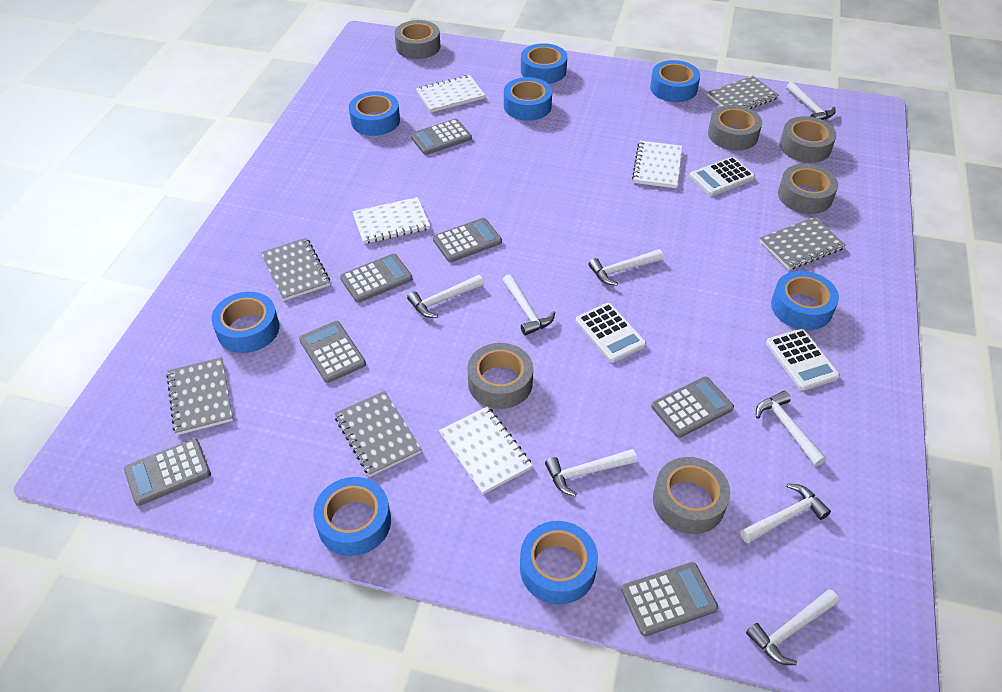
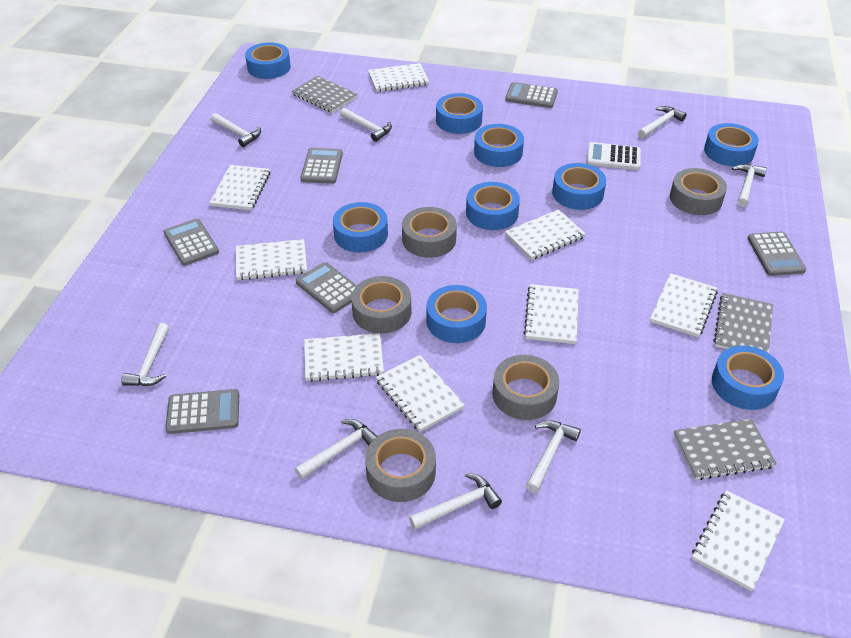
blue tape: [211,292,279,353] [313,477,391,556] [349,91,400,136] [504,77,552,121] [520,521,598,604] [521,43,567,84] [650,60,700,102] [771,271,839,330] = 8 -> [245,42,291,79] [333,202,388,253] [426,285,487,343] [436,93,483,134] [466,182,520,230] [474,124,524,167] [552,163,606,210] [704,123,759,166] [712,346,784,410] = 9
grey calculator: [124,438,211,506] [299,321,366,383] [340,254,413,303] [410,119,472,155] [433,218,502,262] [621,562,718,636] [651,376,734,438] = 7 -> [163,219,219,266] [165,389,239,434] [296,262,357,313] [300,148,343,184] [505,82,558,108] [747,231,806,276] = 6
grey notebook: [166,357,233,435] [261,238,330,301] [334,391,422,477] [707,76,779,109] [760,217,846,270] = 5 -> [292,76,358,113] [674,419,777,480] [714,293,773,353] = 3
grey tape: [395,20,440,59] [467,343,533,409] [653,457,731,534] [708,105,762,150] [778,164,838,214] [780,116,837,163] = 6 -> [351,276,411,333] [365,429,436,502] [402,207,457,258] [492,355,559,420] [670,168,727,215] = 5
white calculator: [575,303,646,363] [689,157,755,196] [766,329,840,391] = 3 -> [587,142,641,170] = 1
white notebook: [352,197,430,244] [416,75,485,112] [439,406,533,494] [632,141,682,188] = 4 -> [210,165,270,210] [236,239,307,280] [304,333,384,382] [368,63,429,92] [376,355,465,432] [505,210,586,260] [524,284,579,344] [650,273,718,337] [692,490,785,591] = 9

